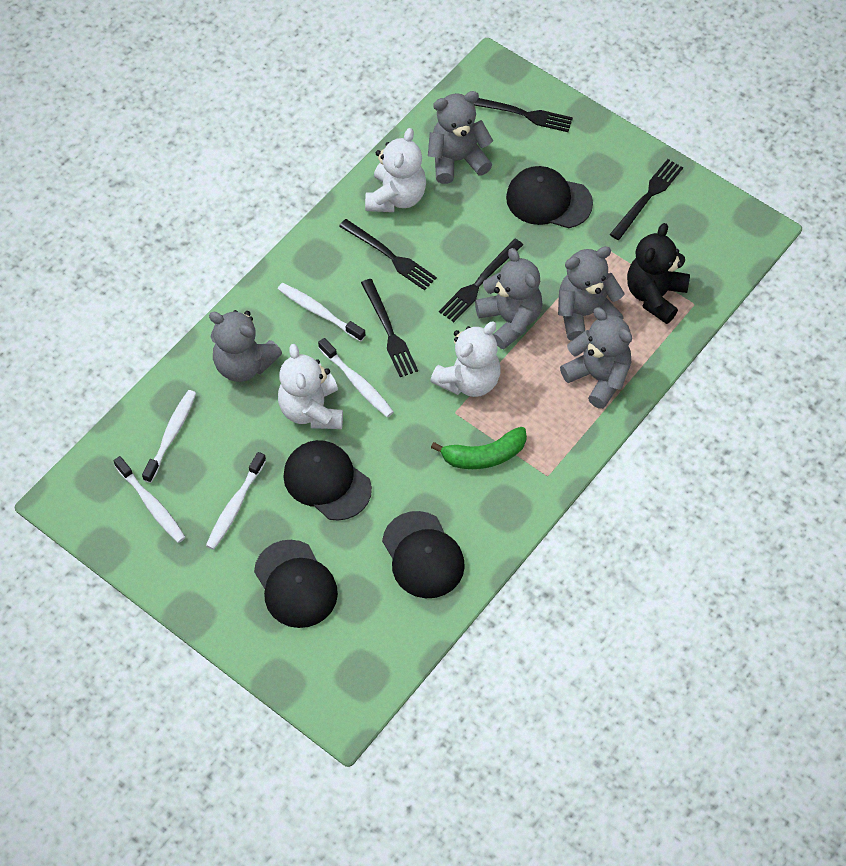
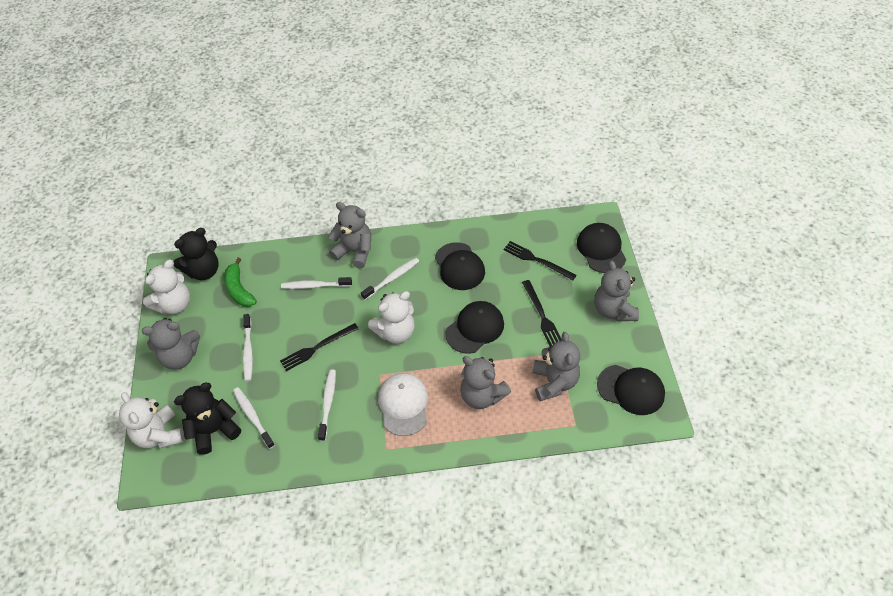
black fork: [339,219,437,290] [361,279,418,377] [439,239,523,322] [473,98,573,132] [610,159,683,240] = 5 -> [280,323,359,371] [503,241,577,280] [522,280,562,347] = 3
black teddy bear: [627,223,690,324] = 1 -> [173,228,219,280] [174,383,241,455] = 2
white cap: none = 0 -> [378,373,428,436] = 1

